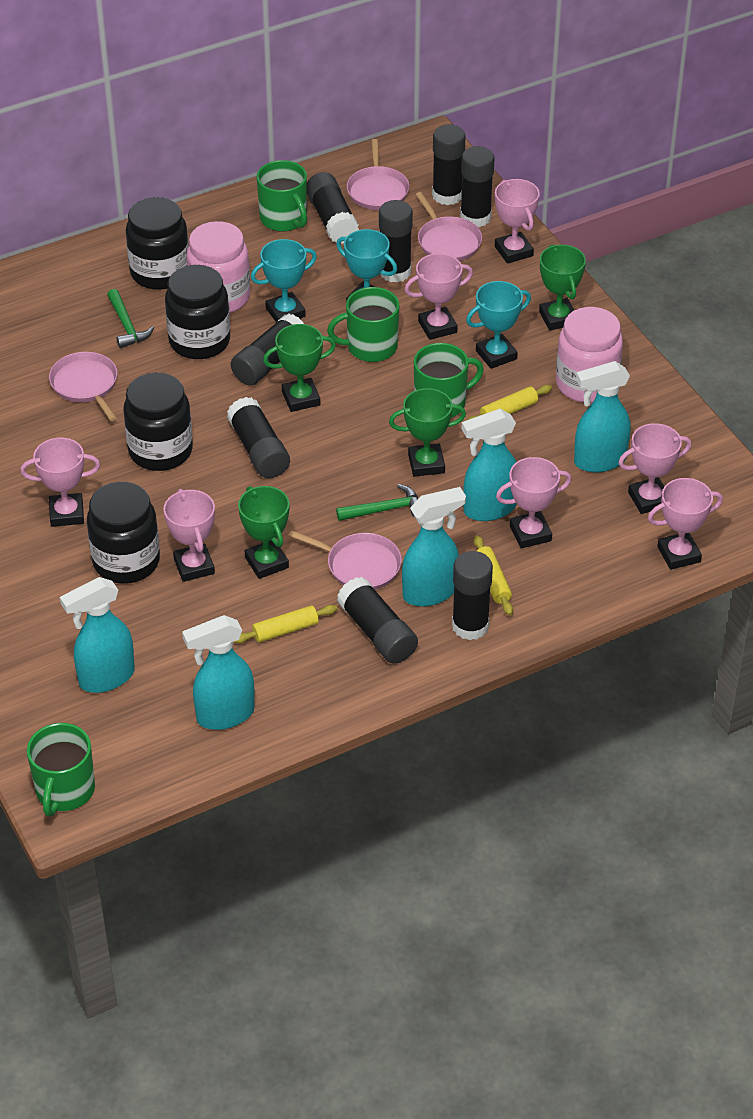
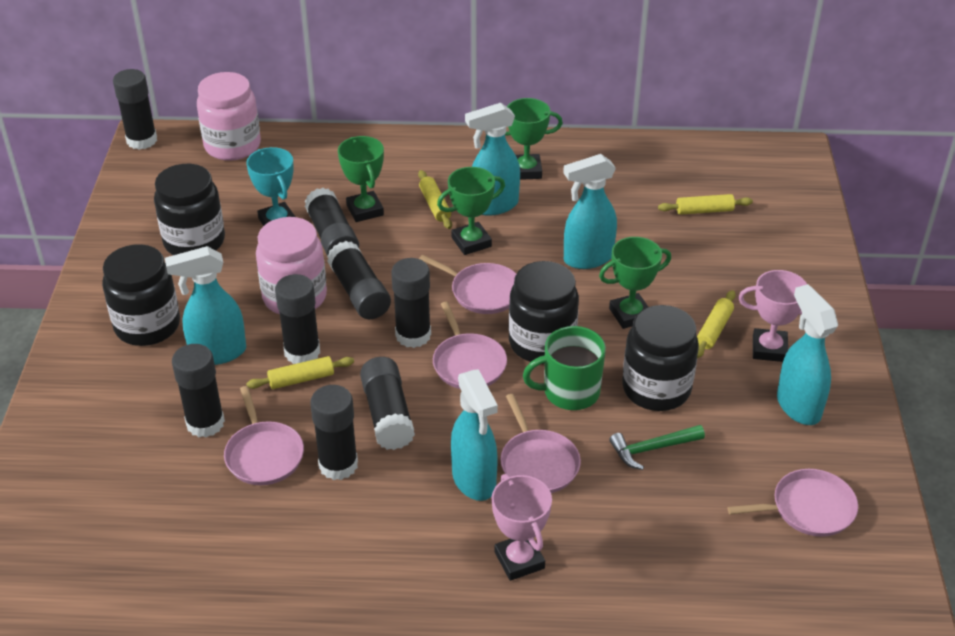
green hammer: [107,289,154,348] [336,484,419,521] = 2 -> [610,425,705,470] = 1
green mug: [27,723,95,816] [257,160,307,232] [327,287,399,362] [414,343,484,418] = 4 -> [523,326,606,410] = 1
pink pan: [49,352,118,421] [288,530,402,590] [347,139,409,210] [415,192,482,261] = 4 -> [224,386,304,485] [419,255,516,314] [433,302,507,389] [500,394,581,493] [727,469,858,537] = 5
pink trophy: [21,438,100,527] [163,489,215,582] [405,253,473,340] [495,179,540,264] [496,457,571,548] [619,423,691,514] [648,478,723,570] = 7 -> [491,474,552,581] [738,270,807,362] = 2
turquoise trophy: [251,239,317,323] [336,229,397,302] [466,281,531,369] = 3 -> [246,147,295,226] = 1
yellow rolling pin: [234,605,337,643] [467,385,552,420] [474,535,513,616] = 3 -> [246,356,354,389] [418,170,452,229] [658,194,753,215] [697,290,736,358] = 4

